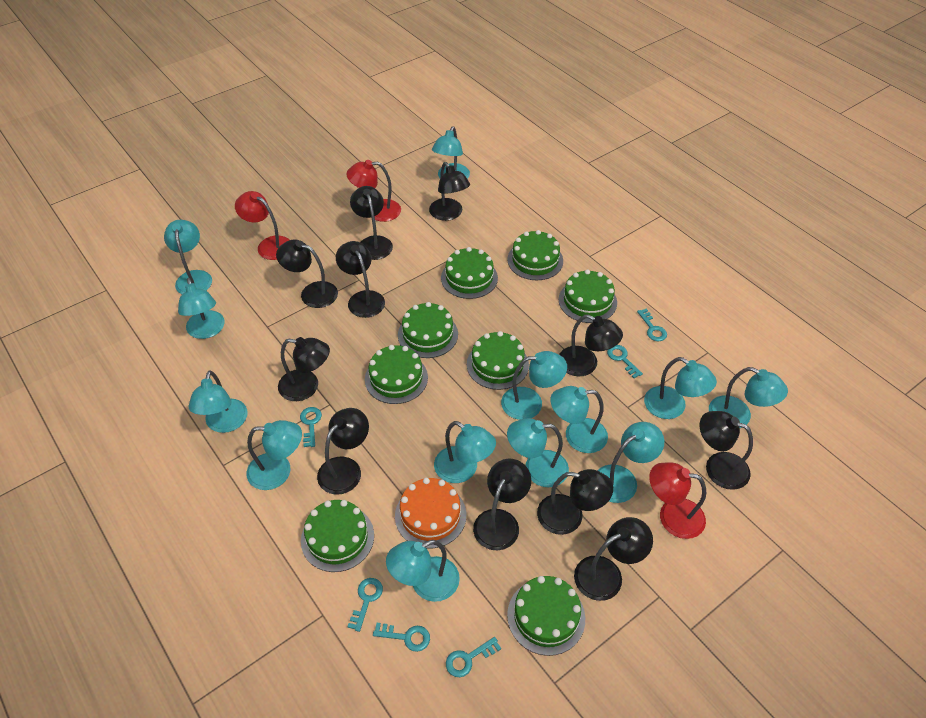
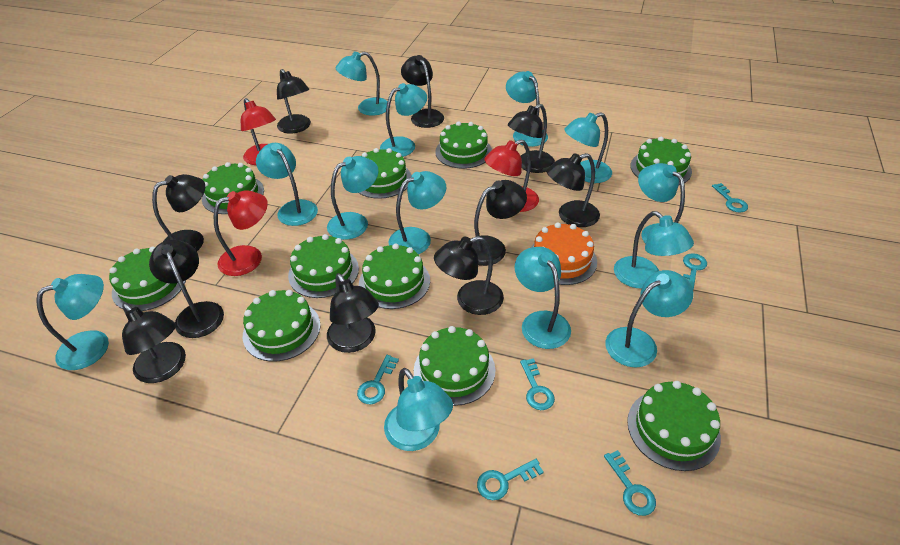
black lamp: [276,239,338,308] [278,337,330,401] [317,408,369,495] [336,241,385,318] [350,186,393,260] [429,162,470,221] [473,459,531,550] [537,469,613,535] [559,315,623,376] [574,517,653,601] [700,411,753,490] = 11 -> [122,303,186,383] [149,240,224,338] [152,174,205,251] [277,69,311,133] [327,273,379,353] [401,55,444,128] [434,236,504,315] [471,180,527,266] [508,104,555,173] [547,153,600,227] = 10
green cake: [301,500,374,572] [365,345,428,404] [398,302,458,358] [441,247,498,299] [467,331,529,390] [507,230,563,280] [507,576,585,656] [559,269,617,323] = 8 -> [109,247,186,311] [202,162,264,214] [243,290,320,362] [288,234,359,298] [359,148,412,199] [359,244,430,309] [414,326,496,406] [435,121,492,169] [627,381,721,471] [630,137,692,186] = 10

